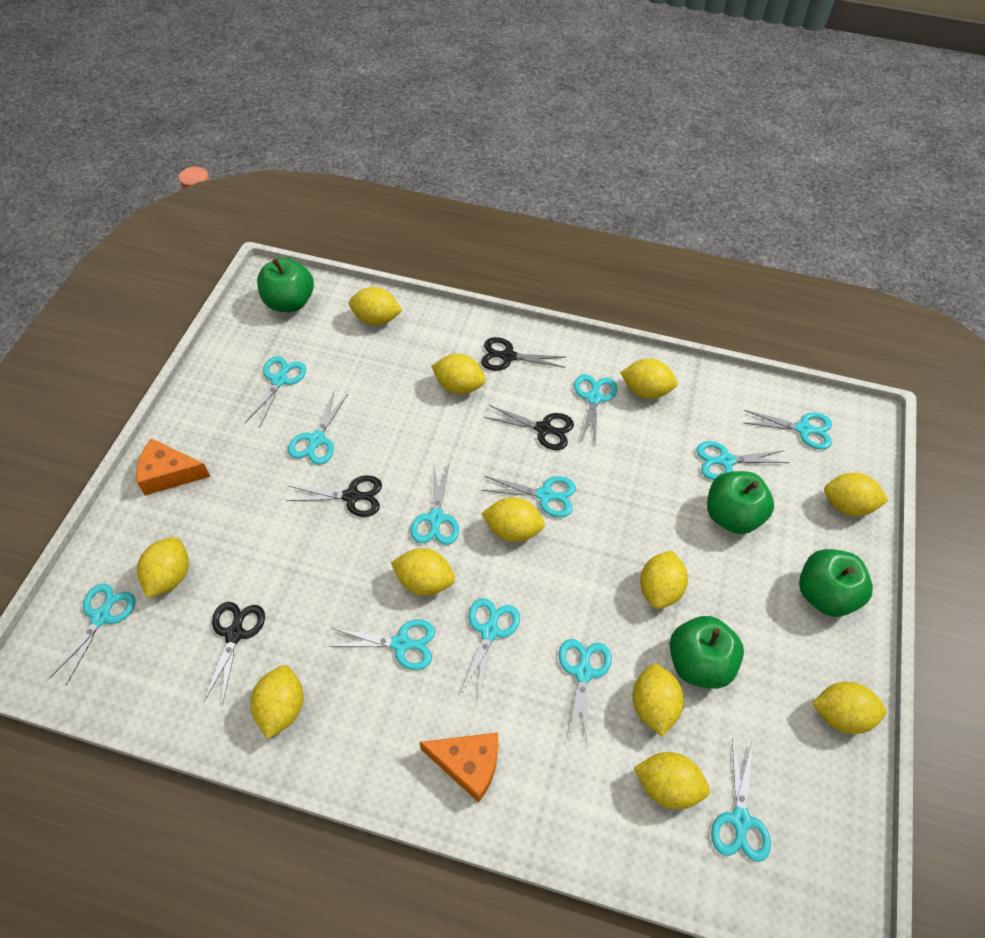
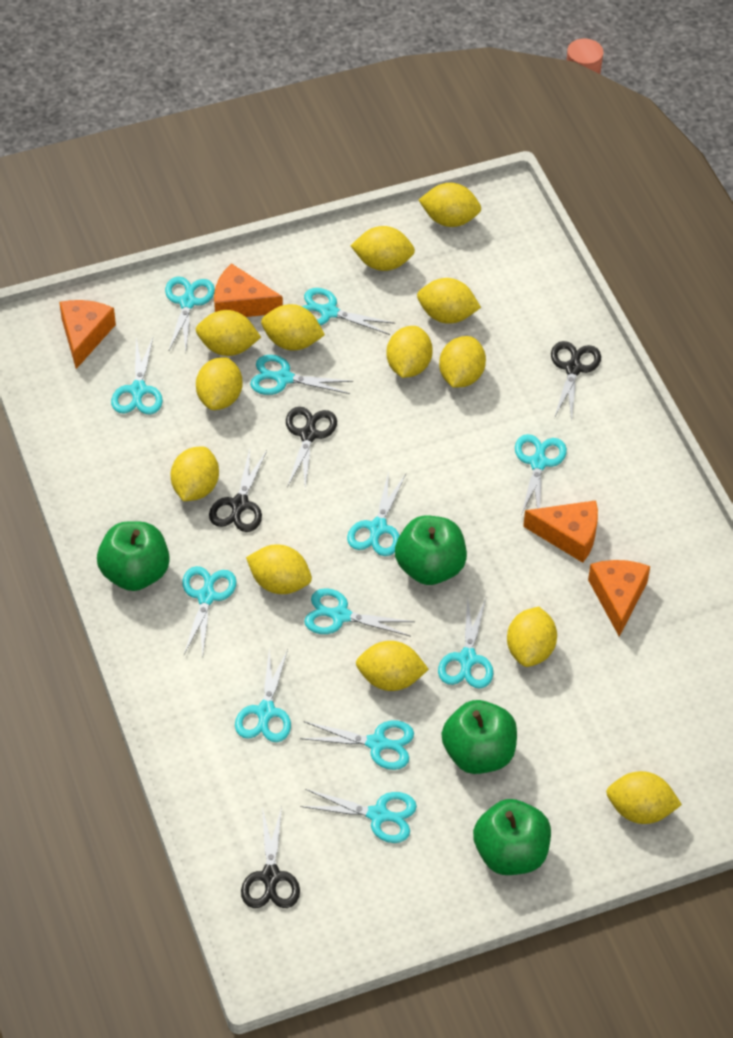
orange cheese: [136,438,210,496] [419,732,498,803] = 2 -> [59,300,116,369] [214,263,283,317] [523,500,598,563] [588,560,650,637] = 4
yellow lemon: [137,537,189,598] [250,665,303,739] [349,287,402,326] [391,548,455,596] [431,354,486,394] [481,497,545,542] [620,359,677,399] [632,664,684,737] [634,752,710,810] [640,551,688,609] [812,682,886,734] [824,473,888,516] = 12 -> [171,446,219,501] [196,310,261,356] [196,357,242,410] [246,544,312,594] [261,304,325,350] [350,226,415,271] [356,641,429,691] [387,326,433,378] [417,278,481,324] [419,183,481,227] [439,336,486,388] [507,607,557,667] [606,771,682,824] = 13

